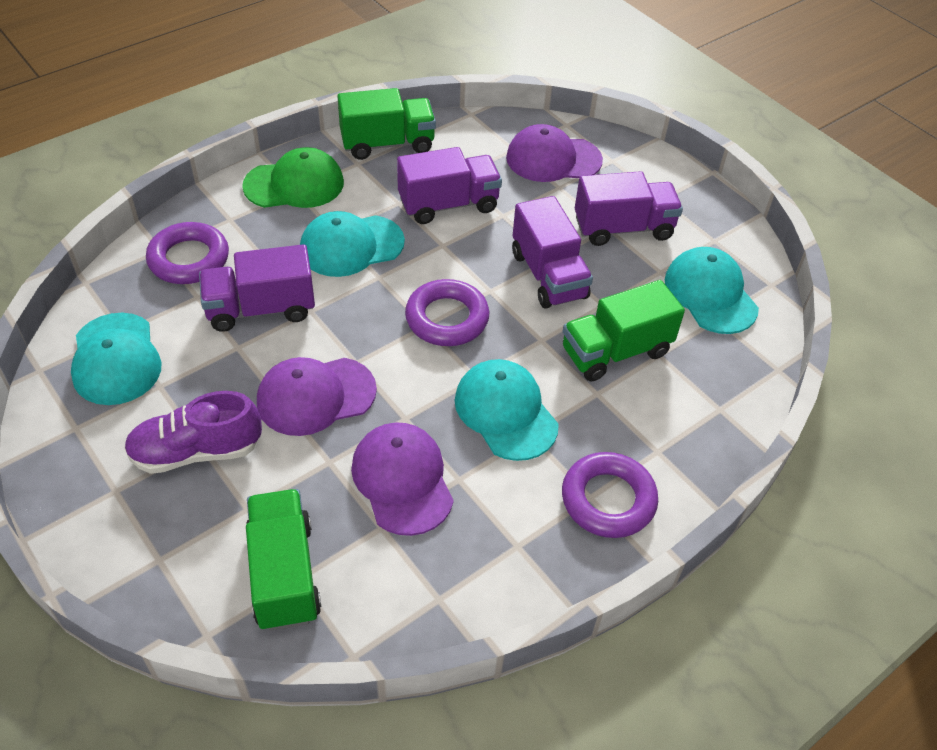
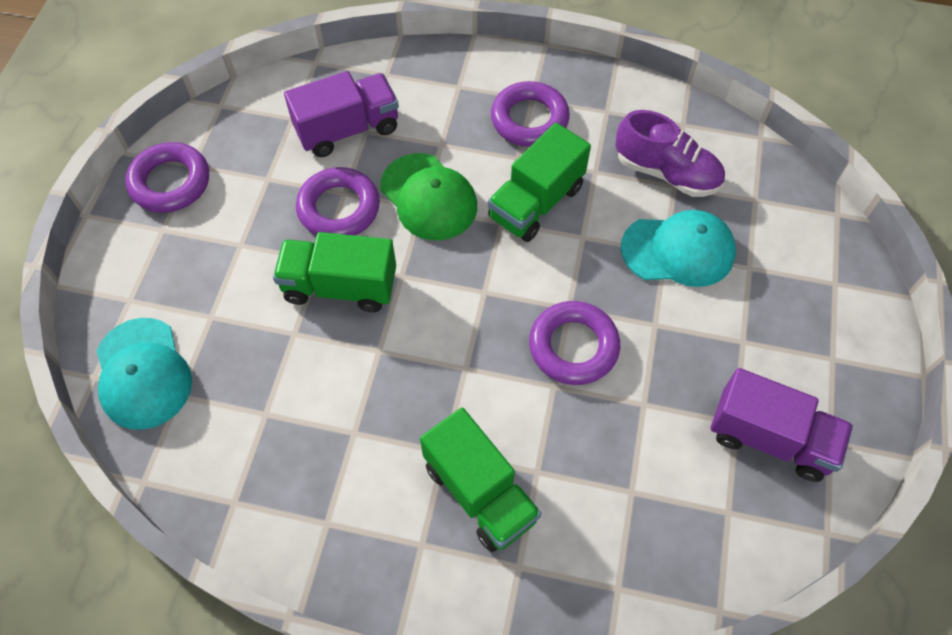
purple cap: [257,357,377,436] [351,422,454,536] [506,124,603,182] = 3 -> none = 0
purple ring: [146,222,229,284] [405,279,489,346] [562,452,658,538] = 3 -> [125,142,209,213] [296,167,380,236] [491,81,570,147] [529,301,620,385] = 4
purple truck: [199,244,315,332] [397,147,502,224] [512,196,593,309] [575,171,683,246] = 4 -> [284,71,399,157] [710,368,853,482] = 2
turquoise cap: [71,313,162,405] [300,211,405,277] [455,359,559,461] [665,247,759,334] = 4 -> [97,318,192,430] [621,210,736,287] = 2

